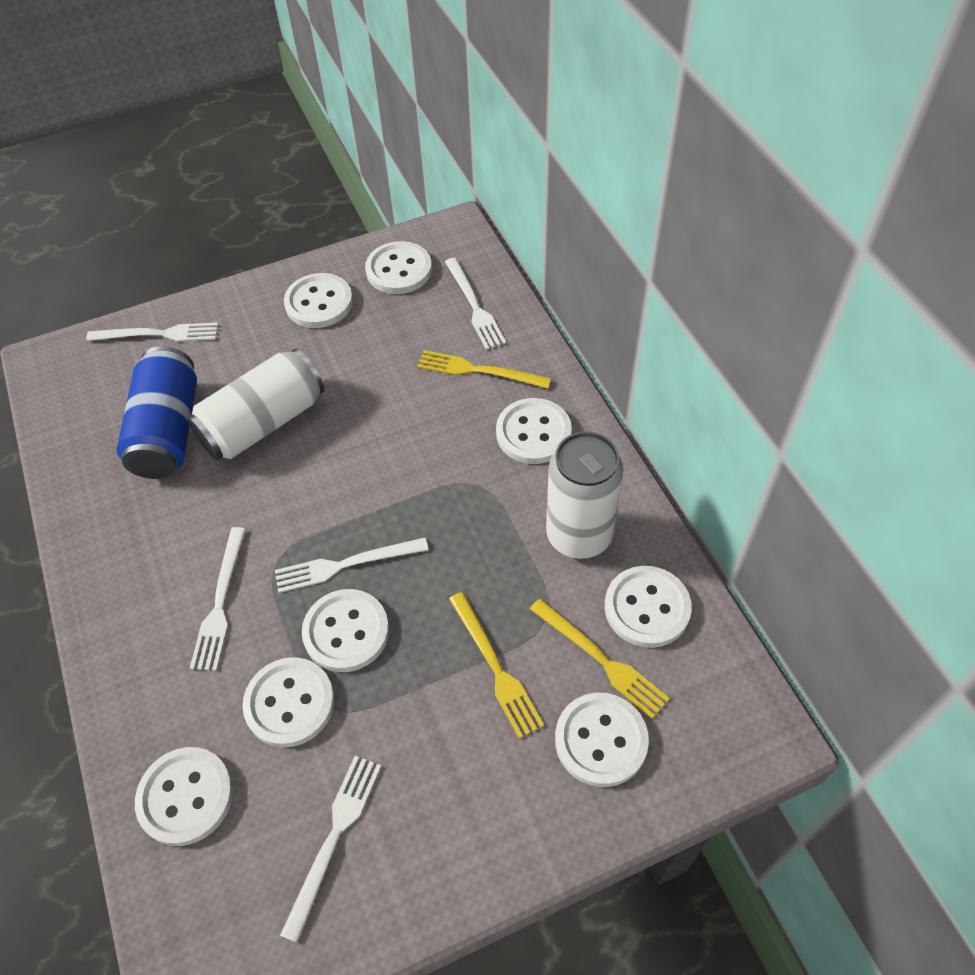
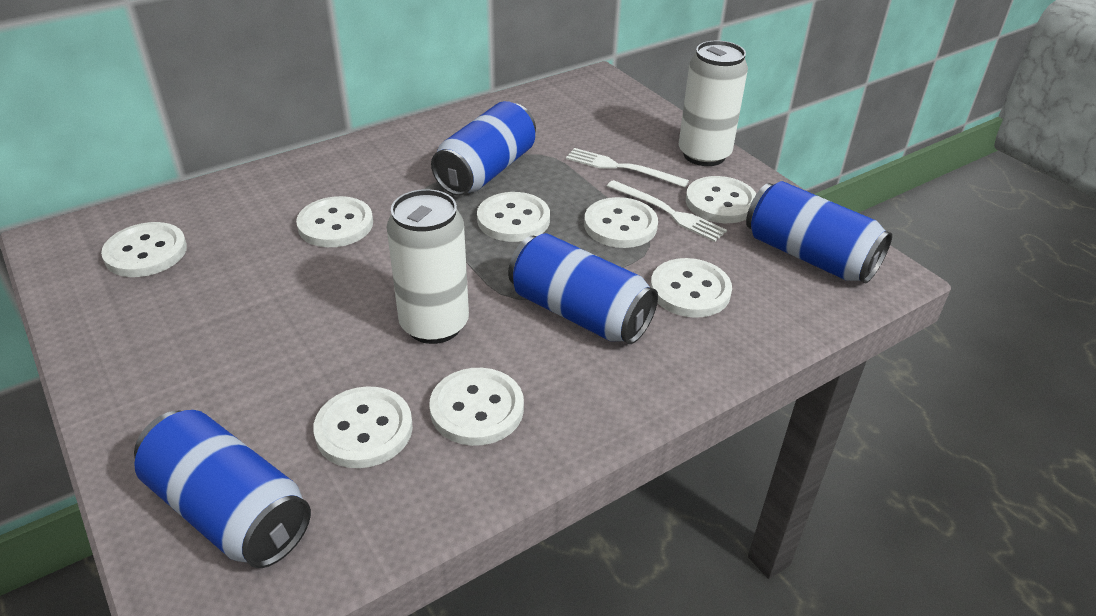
blue can: [116,346,197,479] = 1 -> [134,410,311,568] [431,101,536,196] [508,233,658,344] [746,181,892,284] = 4
white fork: [86,322,218,342] [190,527,246,671] [275,537,429,593] [280,756,381,943] [445,258,506,350] = 5 -> [566,148,689,187] [607,180,727,242] = 2
yellow fork: [417,350,551,388] [449,592,544,739] [530,598,670,719] = 3 -> none = 0

